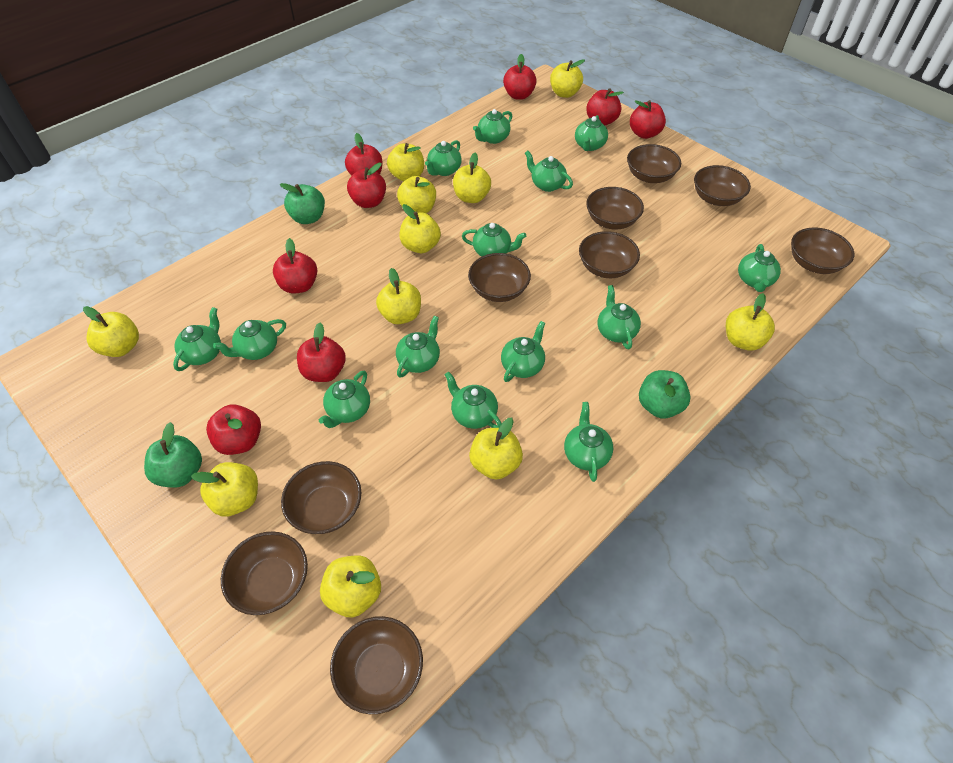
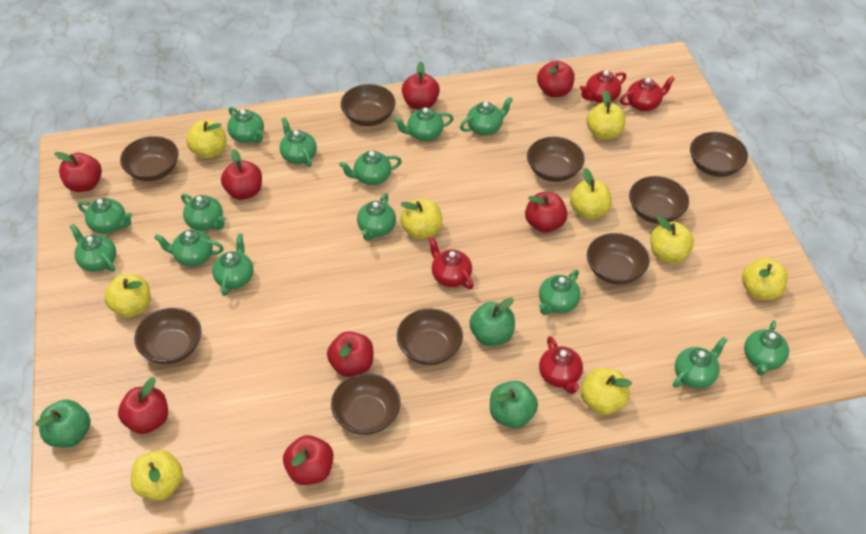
red teapot: none = 0 -> [428,236,474,289] [539,336,583,394] [580,70,626,103] [620,76,675,111] = 4
yellow apple: [83,306,139,357] [191,462,258,516] [320,556,381,617] [376,268,421,324] [387,143,424,181] [397,176,436,213] [400,204,441,253] [453,153,491,203] [469,418,523,480] [550,59,585,98] [726,293,775,350] = 11 -> [104,274,151,318] [131,450,183,500] [186,120,227,159] [400,199,442,240] [570,168,612,220] [581,368,632,415] [586,91,626,140] [650,216,694,263] [742,258,788,300] = 9

